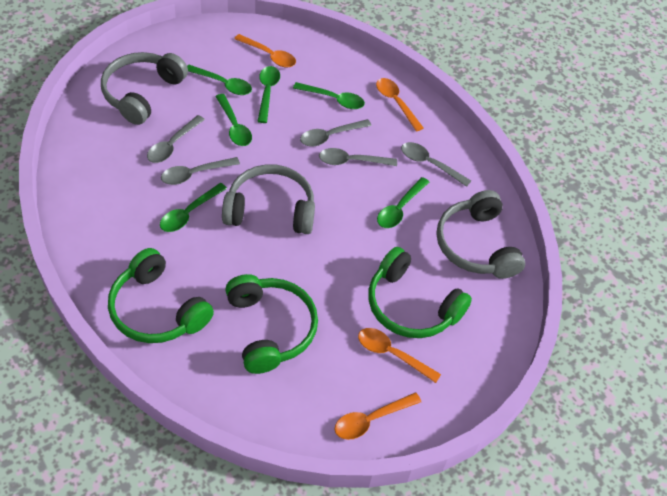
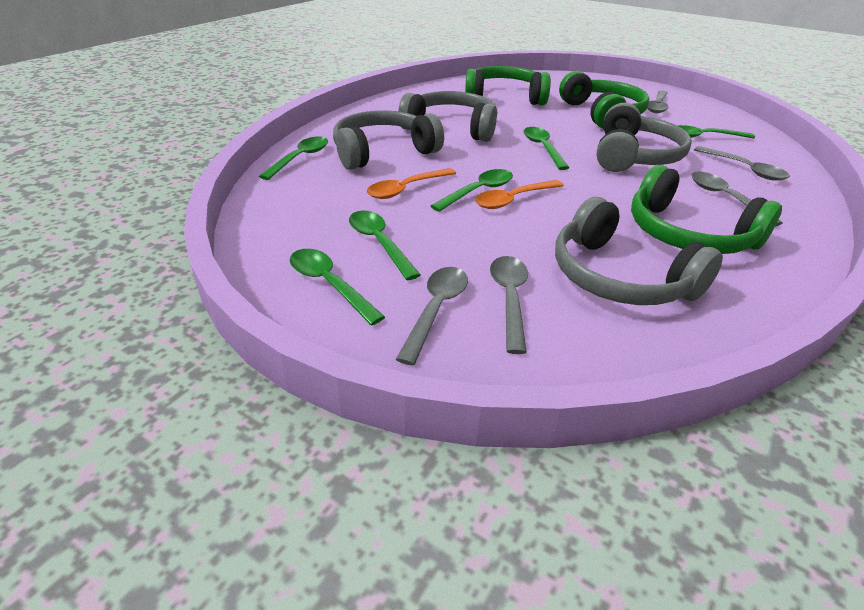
grey headphones: [101,52,188,125] [222,164,315,234] [436,190,525,279] = 3 -> [333,110,444,170] [398,91,497,142] [555,197,723,305] [597,103,692,172] = 4
orange spoon: [234,34,296,68] [335,392,421,440] [358,328,441,383] [376,78,424,132] = 4 -> [367,168,456,199] [475,180,564,209] = 2

